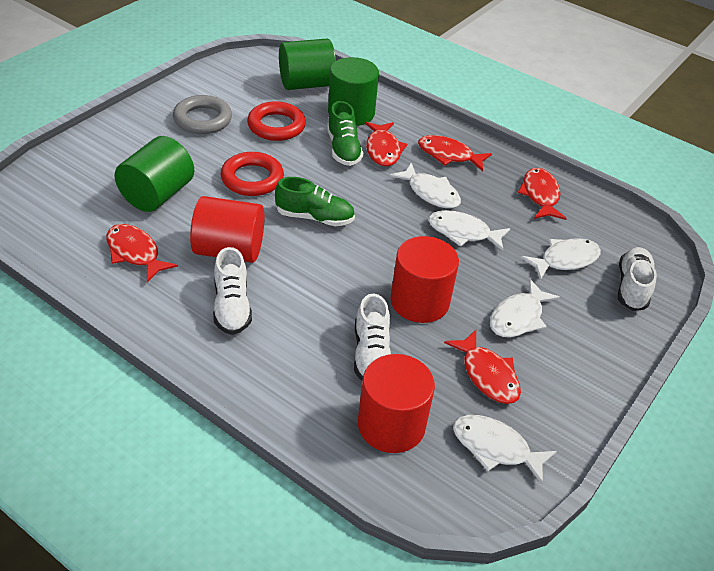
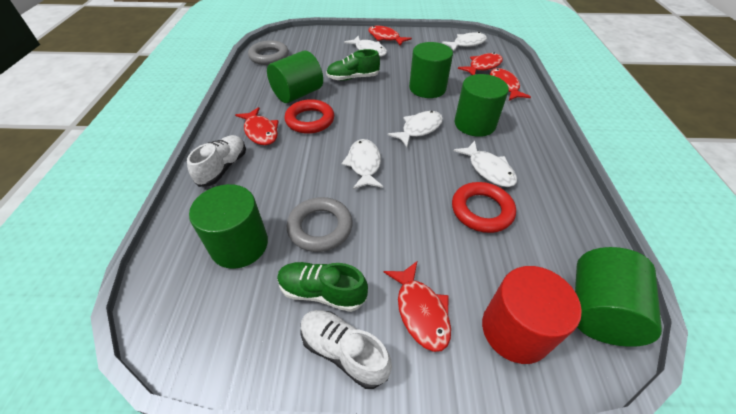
green cylinder: [114,136,194,212] [279,39,336,90] [328,57,379,126] = 3 -> [189,184,268,269] [267,50,323,103] [409,42,453,98] [454,74,509,137] [575,247,662,347] = 5
grey ring: [173,95,232,134] = 1 -> [248,40,289,65] [287,197,353,252] = 2
red cylinder: [190,196,264,263] [358,354,435,453] [391,236,459,323] = 3 -> [482,266,582,364] = 1
white shoe: [213,247,252,335] [354,294,391,381] [618,247,657,311] = 3 -> [187,135,246,187] [300,310,392,389] = 2

